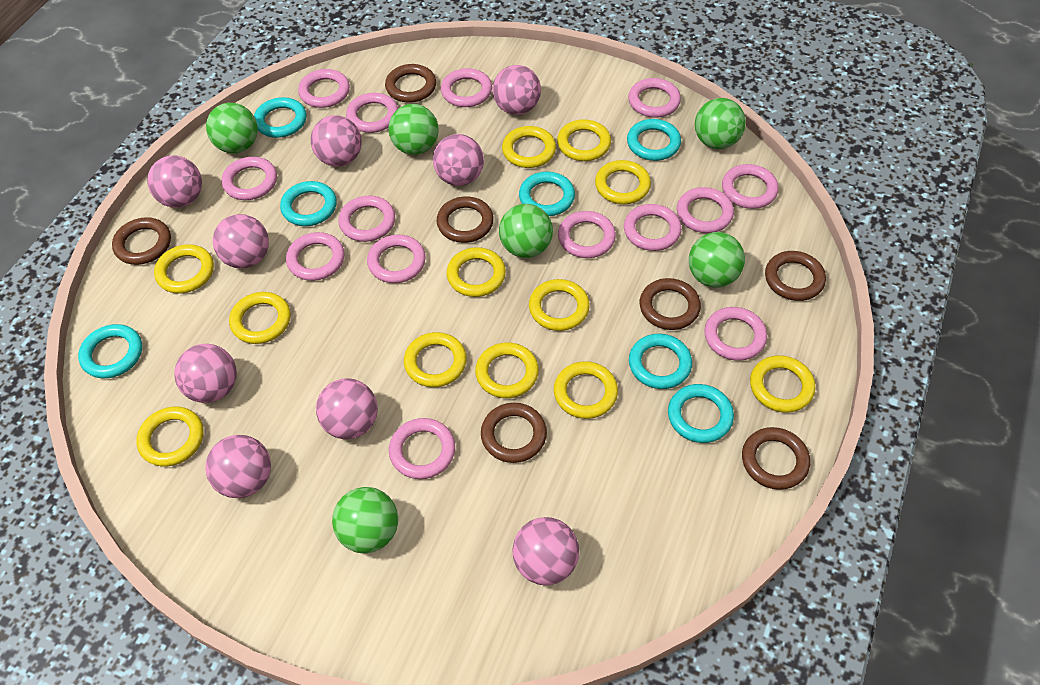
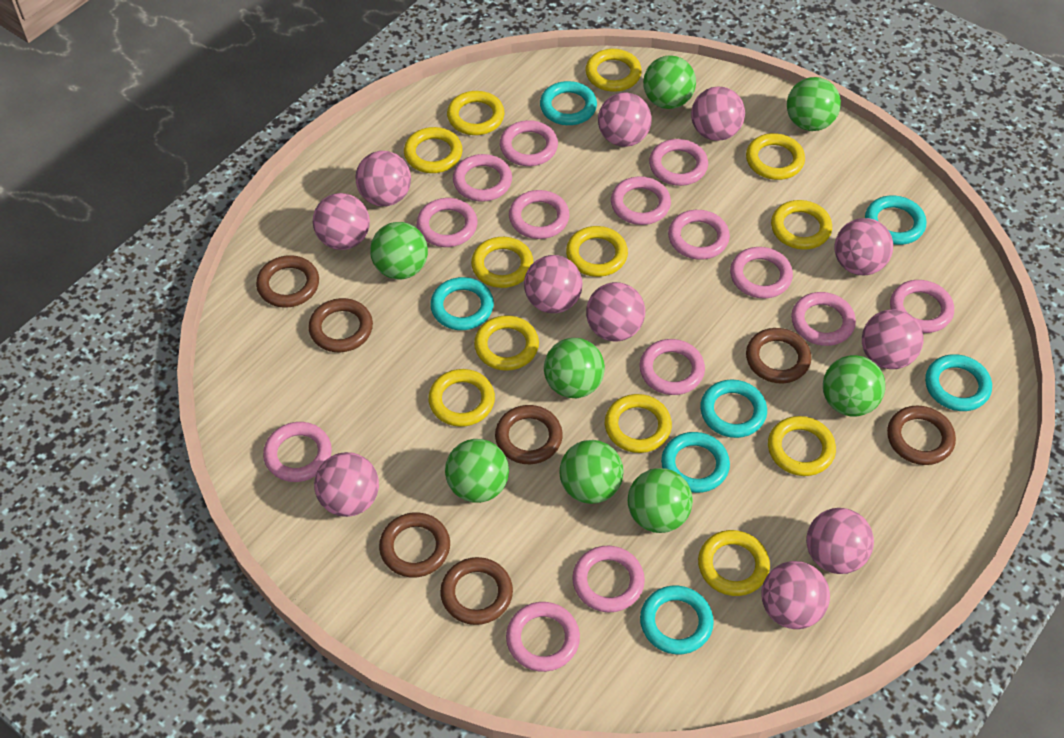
green ball: [206,103,258,153] [332,487,398,553] [388,104,439,155] [499,204,553,258] [689,232,745,288] [695,98,746,149] = 6 -> [370,222,428,279] [445,439,509,503] [544,338,605,398] [560,440,624,504] [628,468,693,533] [643,55,696,109] [787,77,841,131] [823,355,885,416] = 8
pink ball: [147,155,202,208] [174,344,237,403] [205,435,271,498] [213,214,269,269] [311,115,362,167] [316,378,378,439] [433,134,484,186] [493,65,541,115] [513,517,579,585] = 9 -> [313,193,370,250] [314,452,379,517] [356,151,411,206] [524,255,582,313] [586,282,645,341] [598,92,652,147] [691,87,745,141] [761,561,830,629] [806,508,874,574] [835,218,893,275] [862,309,923,369] = 11

